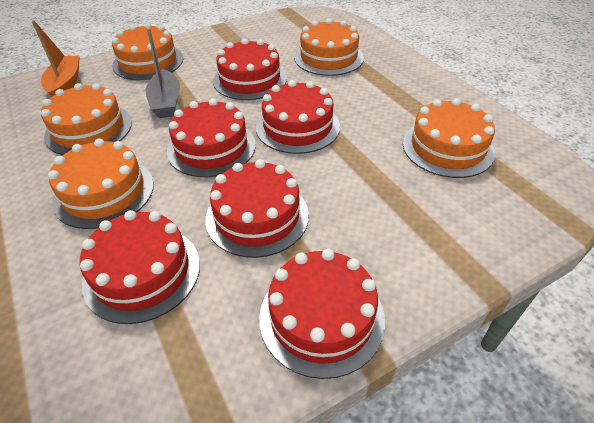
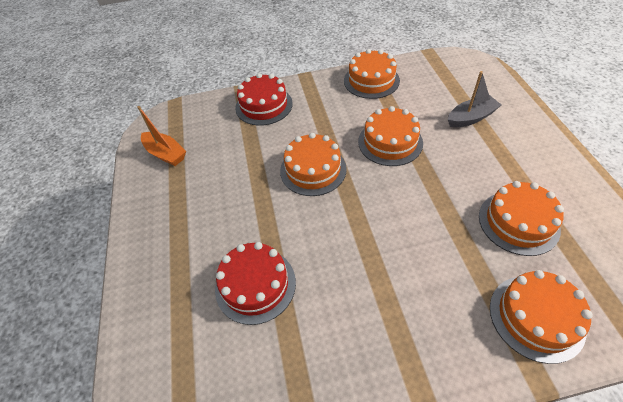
red cake: [80,210,200,324] [167,98,256,177] [205,159,309,258] [213,38,287,100] [256,80,340,154] [259,249,385,379] = 6 -> [215,242,296,325] [235,73,293,126] = 2

